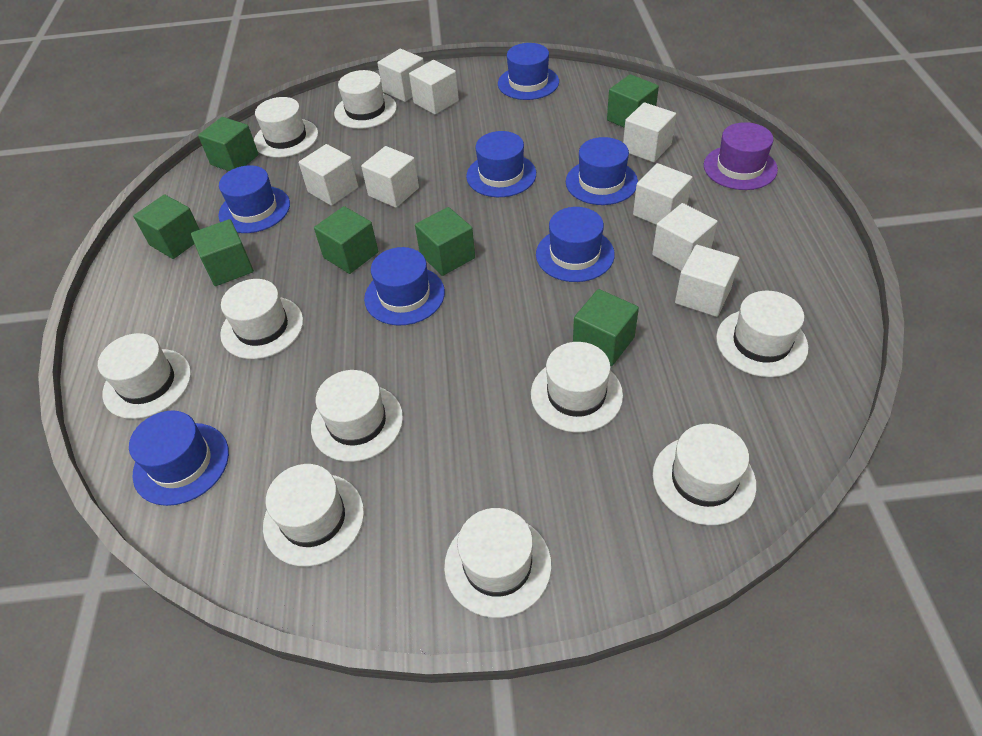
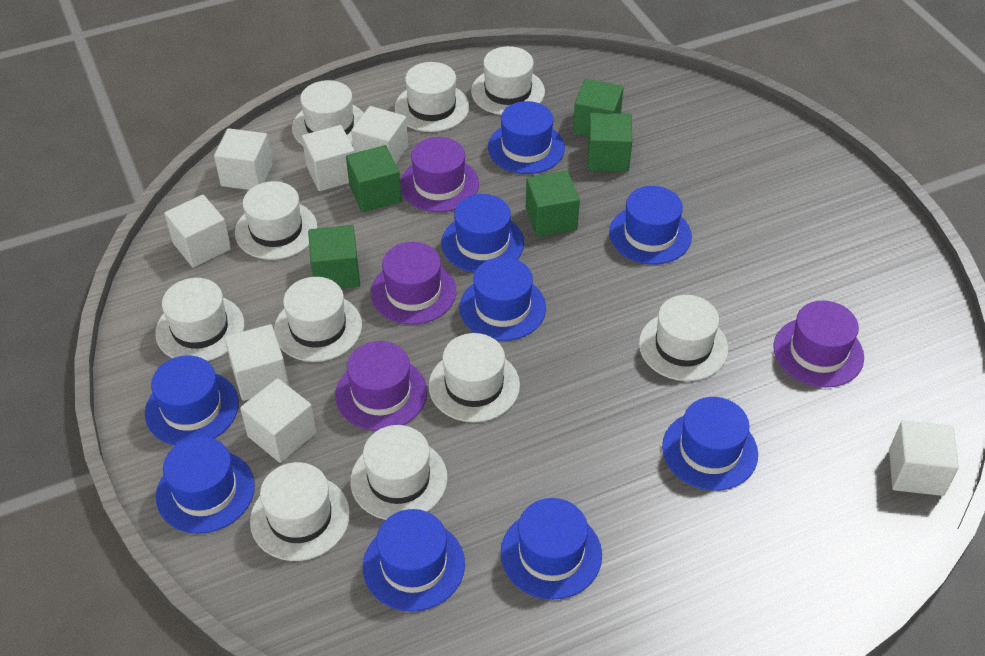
blue hat: [129,410,229,506] [218,165,290,233] [364,247,445,326] [466,131,536,197] [498,43,559,100] [536,207,615,282] [566,137,638,205] = 7 -> [145,355,239,446] [156,437,255,534] [363,509,465,612] [441,194,524,273] [460,257,546,341] [488,101,565,174] [500,498,602,600] [609,186,692,264] [662,397,758,491] = 9
green cube: [133,195,200,259] [191,219,254,286] [198,117,259,171] [314,206,378,274] [415,207,475,276] [573,289,639,366] [607,74,659,128] = 7 -> [308,225,360,289] [346,145,402,212] [526,171,580,237] [573,79,624,137] [588,113,632,172] = 5
purple hat: [704,122,778,190] = 1 -> [335,341,427,431] [371,242,456,325] [400,137,479,212] [773,301,864,388] = 4
white cube: [299,144,358,206] [361,146,419,208] [377,49,424,102] [409,60,459,115] [623,102,676,162] [633,163,692,225] [652,203,718,271] [675,245,739,317] = 8 -> [164,195,231,267] [214,128,272,190] [224,324,289,401] [240,378,316,463] [302,125,355,191] [351,106,408,164] [889,420,959,496] = 7

